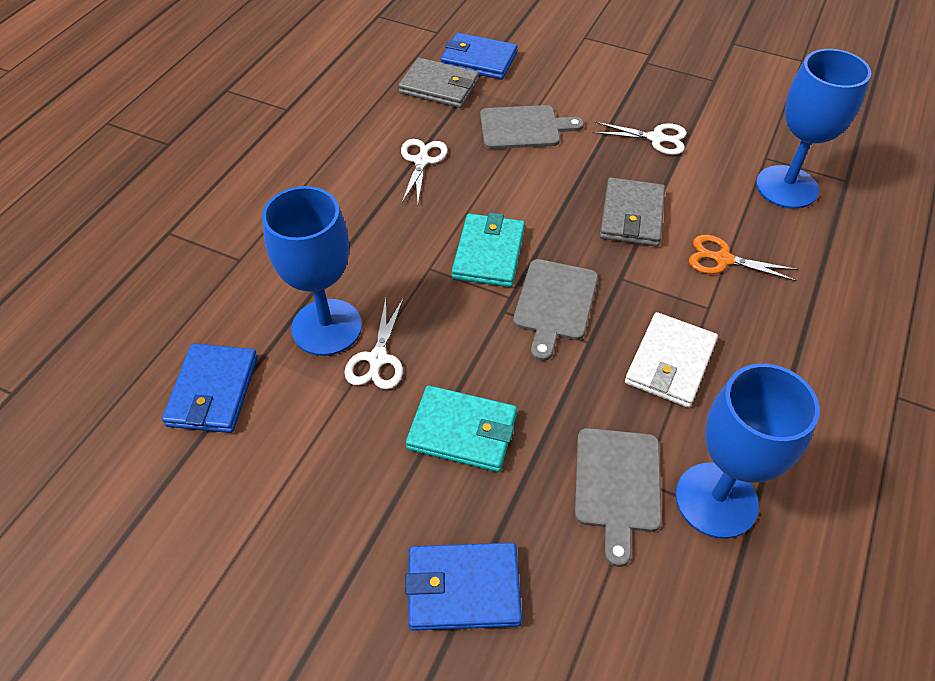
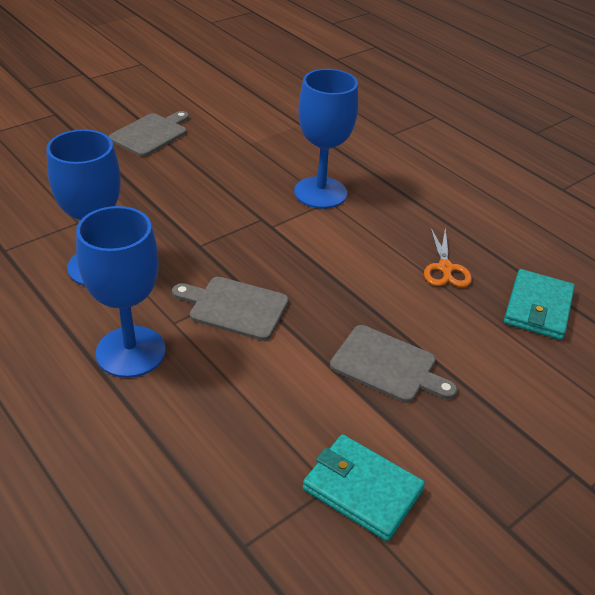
blue wallet: [162,344,258,433] [405,543,522,631] [440,33,517,80] = 3 -> none = 0
grey wallet: [398,58,479,108] [600,177,665,247] = 2 -> none = 0
white scissors: [344,298,403,390] [401,139,448,203] [593,122,687,155] = 3 -> none = 0
white wallet: [625,312,718,408] = 1 -> none = 0

